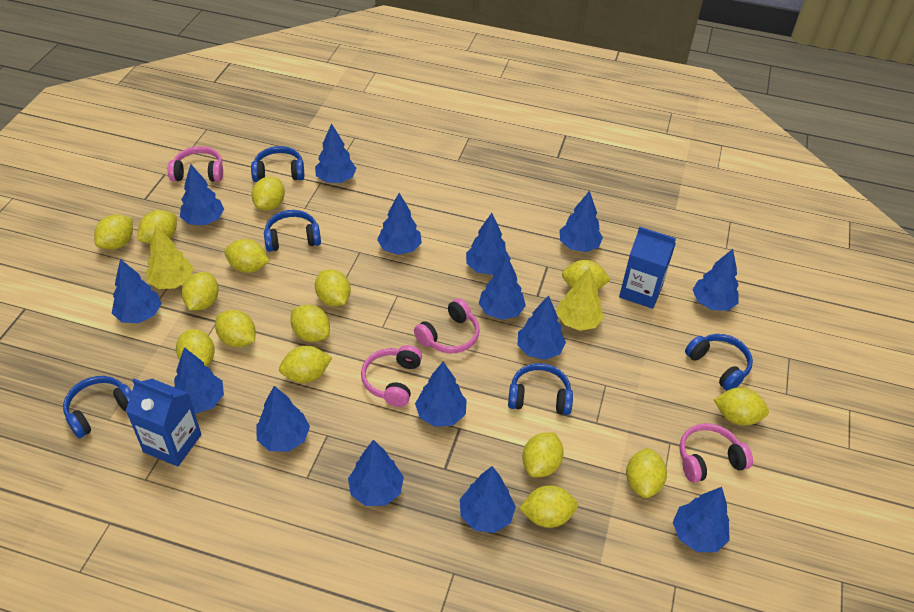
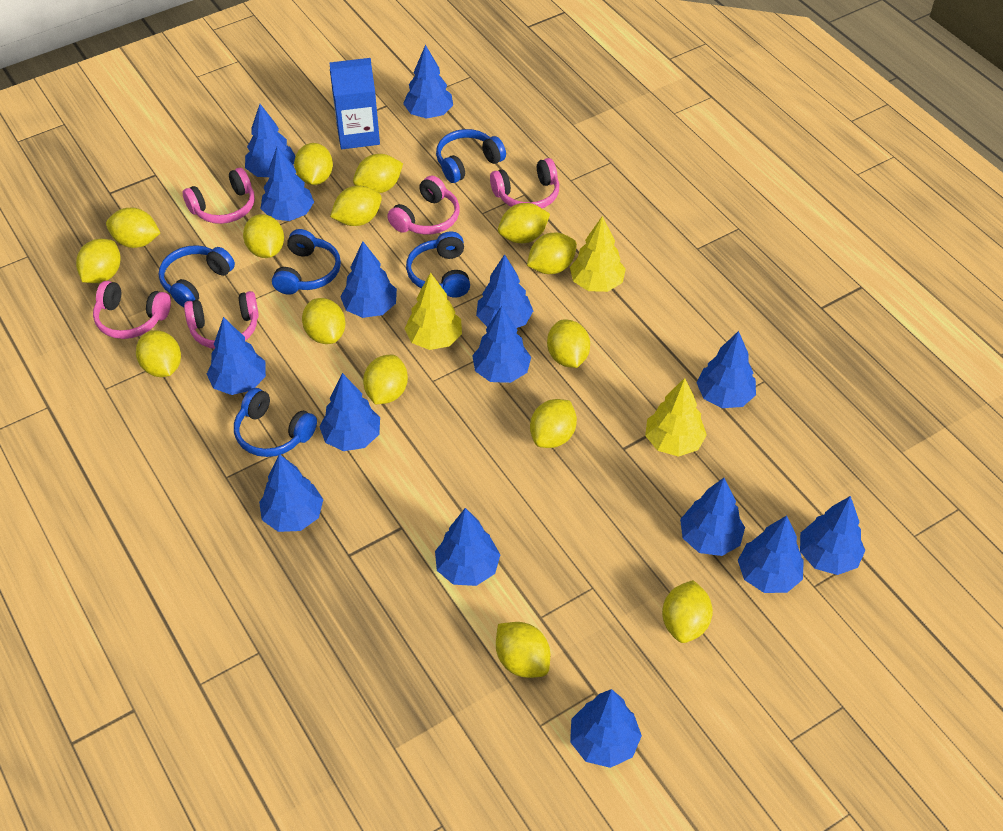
blue carton: [126,379,202,467] [619,226,676,309] = 2 -> [329,58,380,149] = 1
pink headphones: [168,146,223,182] [361,345,422,407] [414,298,480,353] [679,423,753,483] = 4 -> [93,281,171,339] [183,168,255,224] [184,291,259,349] [387,175,459,235] [490,158,559,208] = 5
yellow tree: [146,226,194,289] [556,267,604,331] = 2 -> [405,272,462,350] [570,216,626,292] [645,378,707,457] = 3

